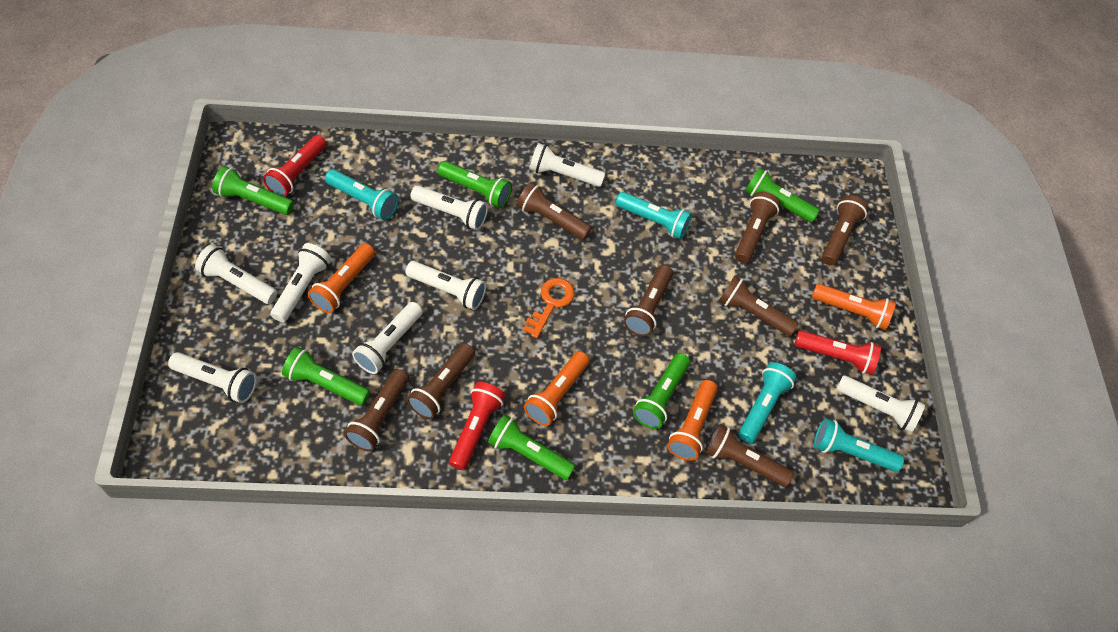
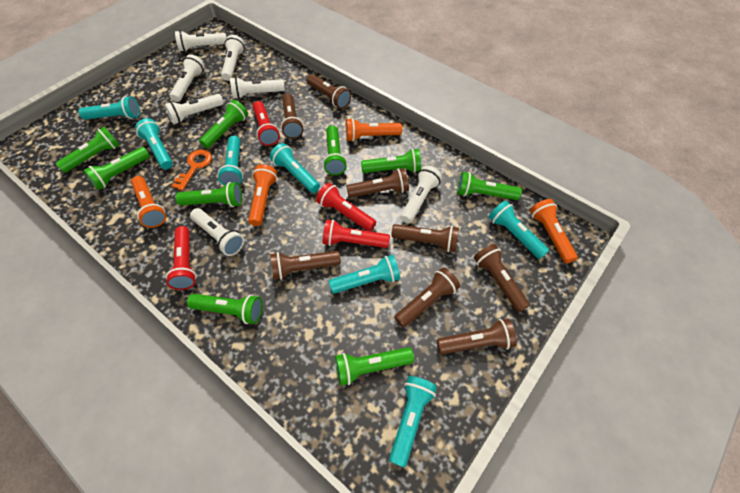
green flashlight: [212,166,294,215] [282,347,370,406] [437,161,512,208] [488,414,575,480] [633,353,690,429] [745,167,820,222] = 6 -> [56,126,120,173] [83,147,150,190] [175,182,242,207] [187,294,262,324] [199,100,248,148] [323,125,347,175] [335,347,414,386] [361,149,421,173] [457,172,522,200] = 9
red flashlight: [263,135,327,197] [449,382,506,470] [794,330,881,375] = 3 -> [166,226,197,290] [252,101,280,146] [316,183,376,231] [323,219,390,248] = 4
turquoise flashlight: [325,169,399,220] [616,192,692,240] [739,362,797,443] [814,418,904,472] = 4 -> [79,96,140,120] [135,118,173,169] [218,136,243,185] [270,143,320,193] [329,254,400,294] [389,376,437,468] [489,201,549,259] = 7
white flashlight: [168,352,257,403] [195,244,277,304] [270,243,331,322] [352,302,423,374] [405,261,486,310] [410,186,488,230] [529,143,605,187] [837,375,925,433] = 8 -> [165,94,224,124] [170,54,205,102] [175,30,227,52] [190,208,244,256] [221,35,245,81] [230,77,285,99] [400,166,442,223] = 7

